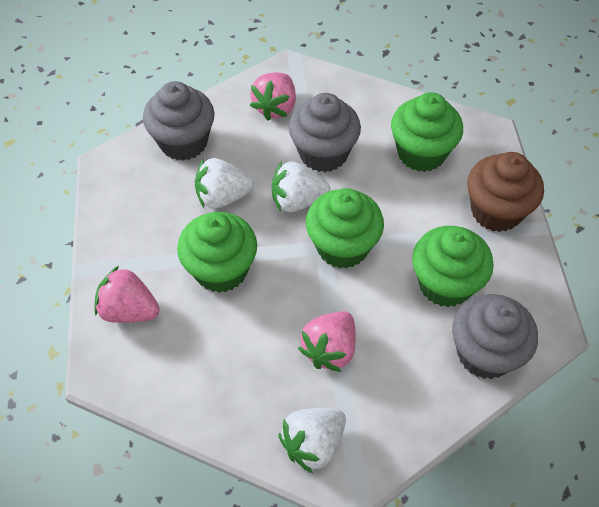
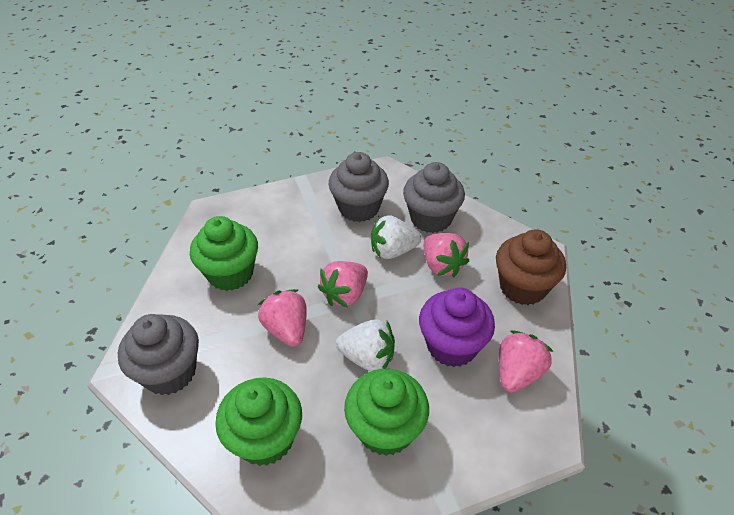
green cupcake: [177,212,257,293] [306,188,384,269] [391,92,463,172] [412,226,494,307] = 4 -> [190,216,258,291] [215,378,302,466] [344,369,429,456] = 3
pink strawberry: [94,266,160,323] [250,72,296,121] [298,311,356,372] = 3 -> [258,289,307,347] [318,261,368,308] [424,233,469,277] [499,330,553,393] = 4
purple cupcake: none = 0 -> [419,287,495,367] = 1
white strawberry: [195,158,254,209] [272,161,330,212] [278,408,346,474] = 3 -> [336,319,395,371] [371,215,421,259] = 2

